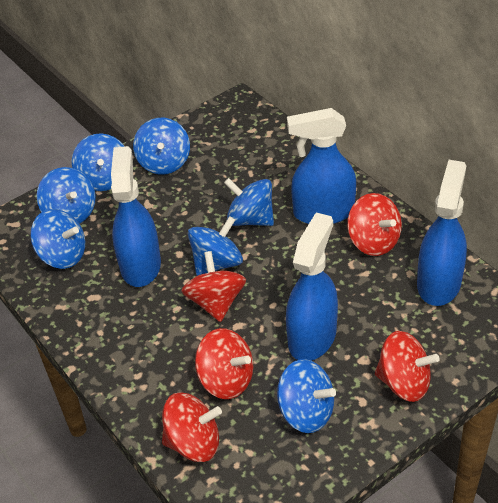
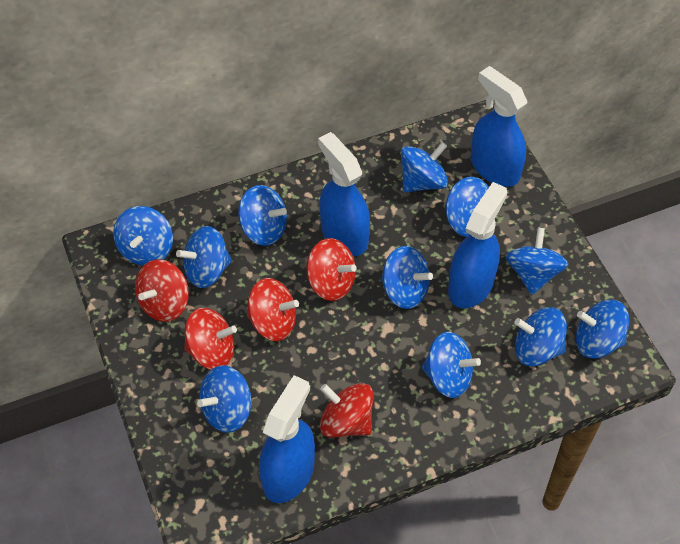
blue spinning top: [30,209,85,269] [37,167,96,224] [72,133,125,191] [133,118,190,174] [188,216,243,276] [224,178,274,226] [277,359,336,433] = 7 -> [113,206,173,266] [176,226,232,288] [197,365,251,433] [238,185,287,246] [381,246,433,309] [401,142,448,193] [422,332,481,398] [446,177,489,237] [506,228,568,295] [514,307,567,366] [576,300,629,358] = 11

